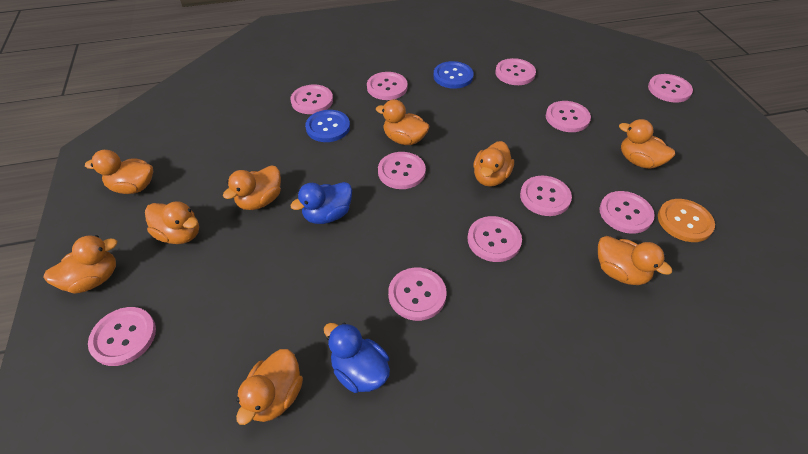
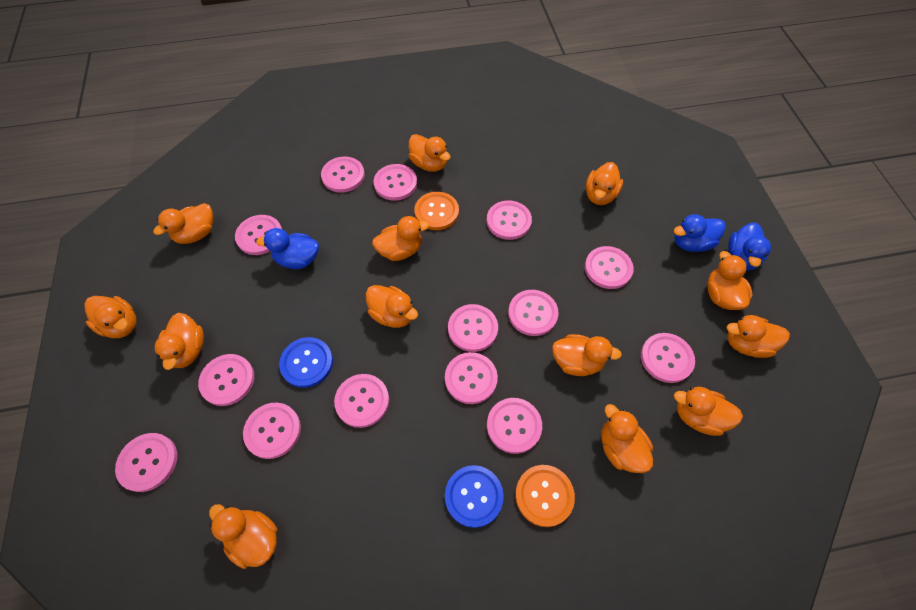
blue duck: [290,182,352,224] [324,323,390,393] = 2 -> [256,228,319,269] [674,214,726,252] [728,222,771,270] = 3
orange button: [658,199,715,242] = 1 -> [414,192,459,230] [515,465,575,527] = 2
orange duck: [44,235,117,294] [85,150,153,194] [145,201,199,244] [223,166,281,210] [236,349,303,425] [376,99,430,145] [473,141,514,187] [598,236,672,285] [619,119,675,169] = 9 -> [84,296,137,338] [153,203,213,244] [155,313,204,370] [209,504,277,569] [366,285,418,328] [372,216,429,261] [409,134,451,172] [552,334,622,376] [586,162,623,205] [602,404,653,473] [674,387,743,436] [707,251,752,310] [727,315,790,358] = 13
pink button: [88,307,156,366] [290,84,333,114] [367,72,408,100] [378,152,426,189] [388,268,447,321] [468,216,522,262] [495,58,536,85] [520,176,572,216] [546,101,591,132] [599,191,655,234] [648,74,693,103] = 11 -> [115,433,177,492] [198,354,254,406] [235,215,282,255] [243,403,301,459] [321,156,365,193] [334,374,389,428] [374,164,417,201] [445,352,498,404] [448,304,498,352] [487,200,532,240] [487,398,542,454] [508,290,559,336] [585,246,634,289] [641,333,695,383] = 14

